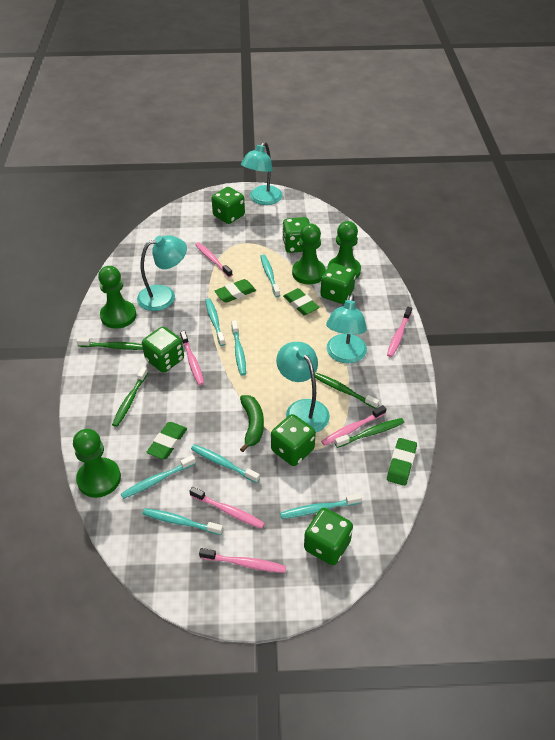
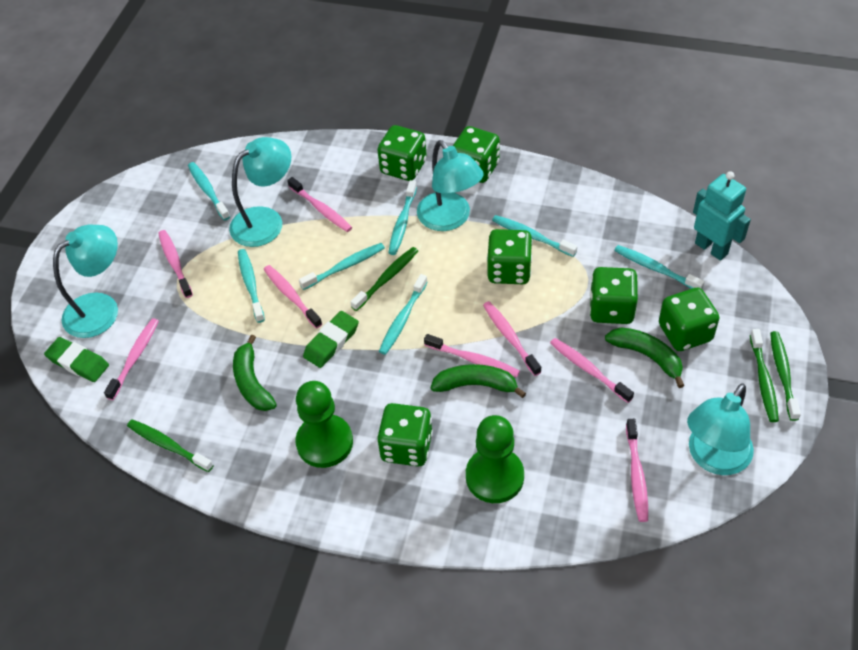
green banana: [240,395,264,452] = 1 -> [233,335,277,411] [431,364,526,398] [605,327,684,388] = 3
green eraser: [146,422,187,459] [214,279,256,303] [283,288,320,315] [387,438,417,486] = 4 -> [44,337,109,382] [303,311,359,368] = 2
green pawn: [73,429,121,498] [98,266,136,329] [292,224,326,284] [328,221,361,279] = 4 -> [295,381,353,468] [466,415,524,503] = 2
pink toothbrush: [180,331,204,385] [189,487,265,529] [195,242,233,277] [199,548,286,573] [321,405,386,446] [387,307,412,357] = 6 -> [104,318,159,400] [158,230,193,298] [264,265,322,329] [287,177,352,232] [424,334,520,377] [483,301,541,376] [550,338,634,403] [626,419,648,522] = 8
turquoise robot: none = 0 -> [693,171,751,261] = 1

